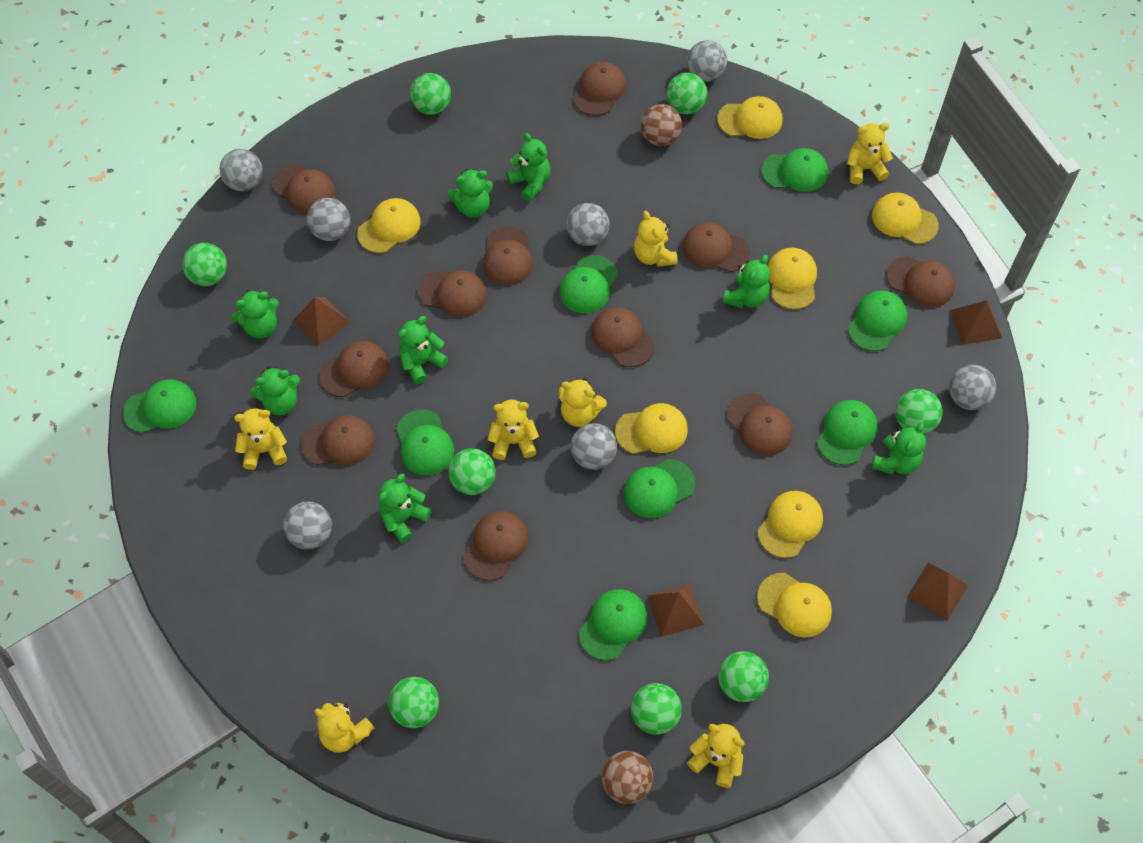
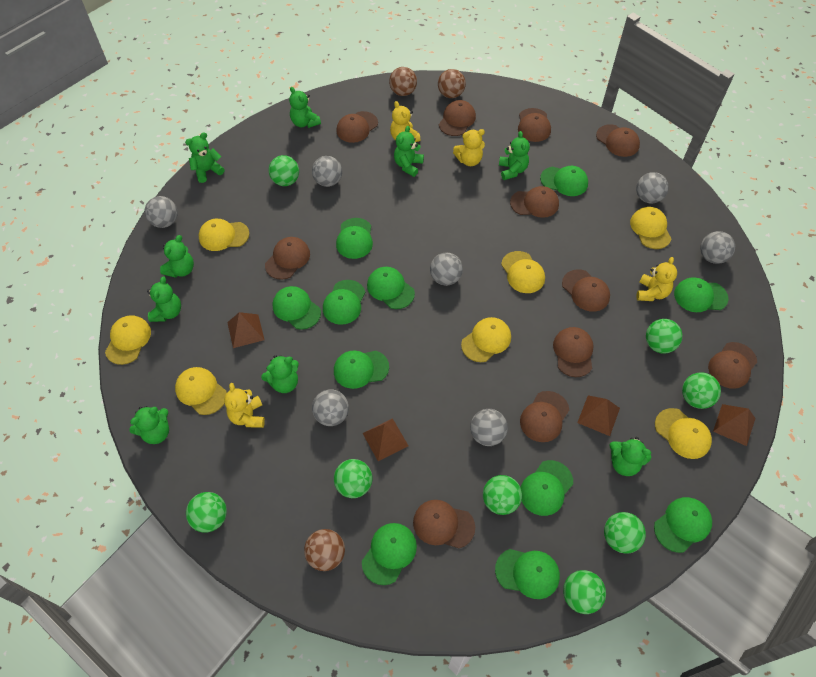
brown ball: [601,751,653,804] [641,104,682,146] = 2 -> [304,529,345,571] [389,67,417,96] [438,69,466,98] = 3
green cap: [123,379,196,433] [396,409,454,475] [559,255,618,314] [579,589,647,660] [624,459,695,518] [761,148,828,192] [817,400,877,465] [848,291,907,351] = 8 -> [272,286,321,330] [323,280,365,325] [334,350,389,389] [336,218,373,259] [362,523,417,585] [367,267,415,309] [495,549,560,599] [521,460,573,516] [540,166,588,196] [654,497,712,553] [674,277,728,312] = 11
green teddy bear: [231,290,279,339] [250,366,300,415] [379,474,431,543] [398,316,448,384] [447,169,493,218] [506,133,551,201] [722,255,770,308] [871,422,926,474] = 8 -> [129,406,169,444] [147,276,181,322] [160,235,194,278] [185,132,224,183] [261,355,299,393] [289,87,321,128] [394,126,424,177] [499,131,530,180] [609,437,652,476] = 9
yellow teddy bear: [234,408,287,470] [314,703,374,753] [488,400,539,460] [559,378,607,427] [634,211,678,267] [687,724,745,788] [847,123,893,184] = 7 -> [224,383,265,428] [390,101,420,142] [453,129,485,166] [636,257,677,301] = 4

